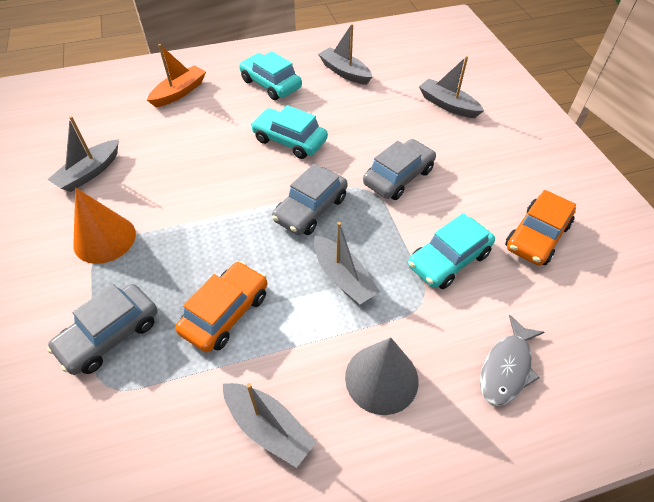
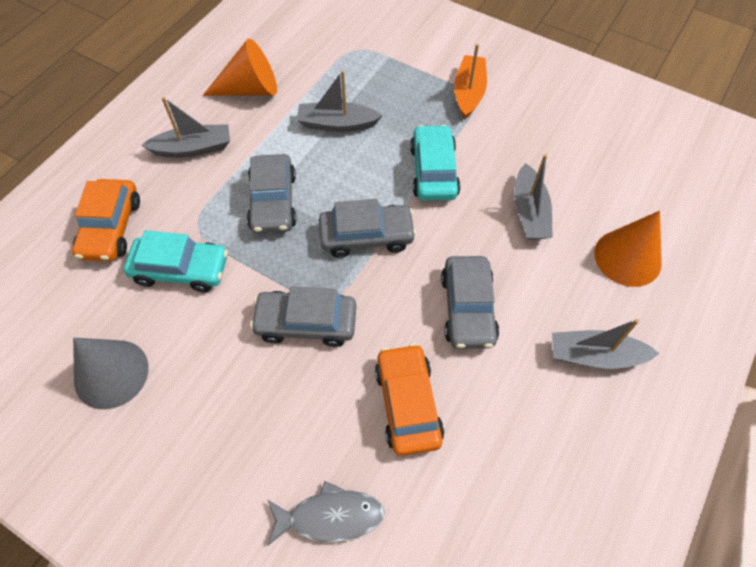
grey boat: [47,116,119,192] [223,383,316,468] [314,222,380,305] [318,24,372,85] [419,56,484,118] = 5 -> [141,97,230,158] [297,70,383,132] [514,154,552,239] [552,319,660,369] = 4
grey car: [47,284,157,375] [272,164,348,235] [363,139,436,200] = 3 -> [247,154,297,234] [250,287,356,347] [319,199,416,258] [441,256,499,349] = 4
orange cone: [73,188,136,264] = 1 -> [203,39,277,96] [594,211,662,287] = 2
turquoise car: [239,51,302,100] [251,105,328,159] [408,213,495,289] = 3 -> [124,230,228,292] [410,125,460,201] = 2

